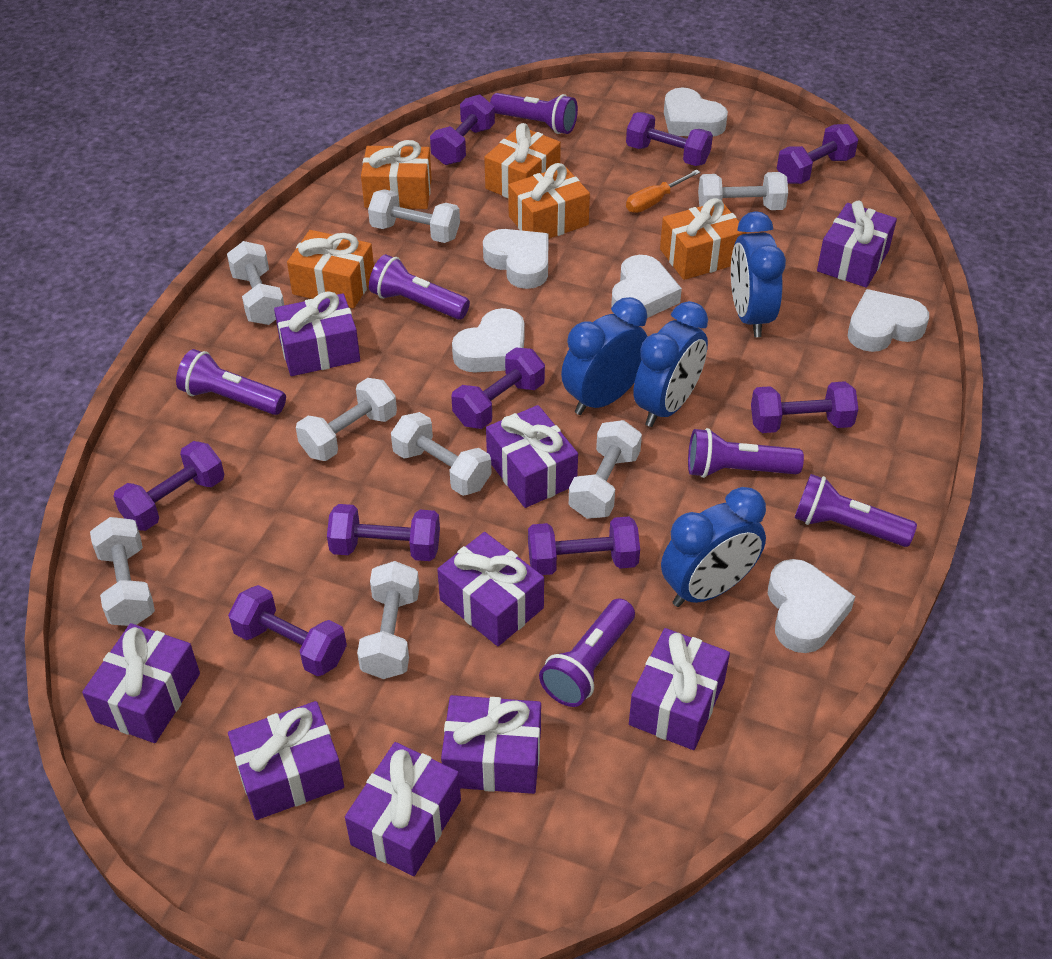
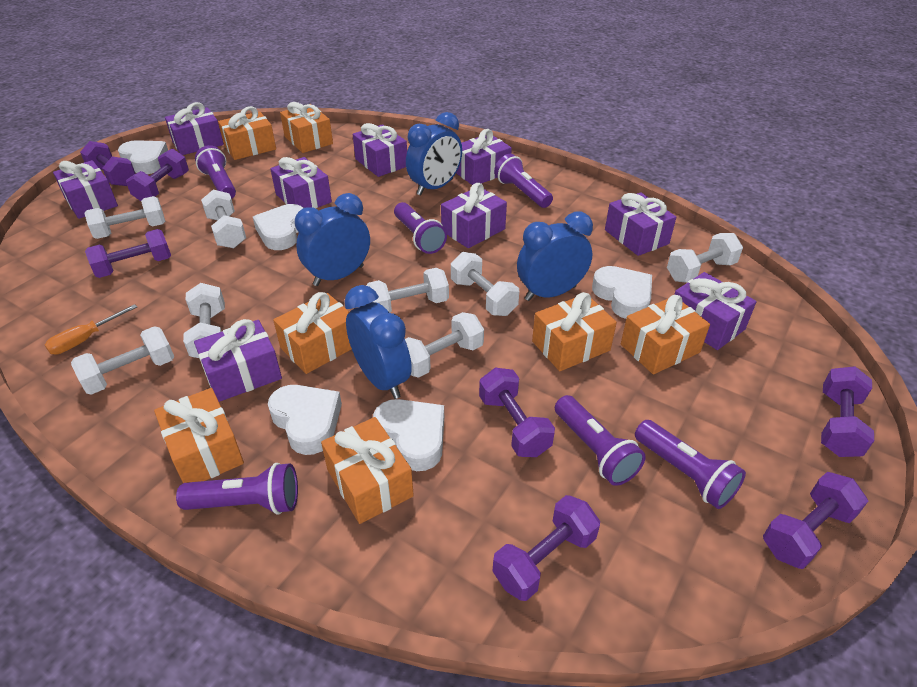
orange gift: [287,230,374,308] [361,140,432,209] [484,123,561,198] [508,163,590,239] [660,198,747,280] = 5 -> [154,388,244,483] [218,106,276,160] [273,292,352,374] [280,102,333,153] [321,417,414,524] [532,292,617,371] [621,295,710,375] = 7
purple dumbbell: [113,441,224,531] [228,585,347,676] [327,504,440,561] [430,94,495,165] [452,347,545,429] [528,516,640,575] [626,112,713,166] [751,381,858,433] [777,124,858,184] = 9 -> [80,141,135,186] [85,229,171,278] [126,149,189,201] [479,368,555,457] [493,495,600,601] [763,472,868,569] [821,366,874,457] = 7
white heart: [452,308,525,373] [483,229,549,289] [611,255,682,318] [664,88,728,136] [768,559,855,653] [847,289,929,352] = 6 -> [118,140,168,174] [253,204,303,250] [268,385,342,455] [373,399,444,471] [592,266,652,319] = 5

